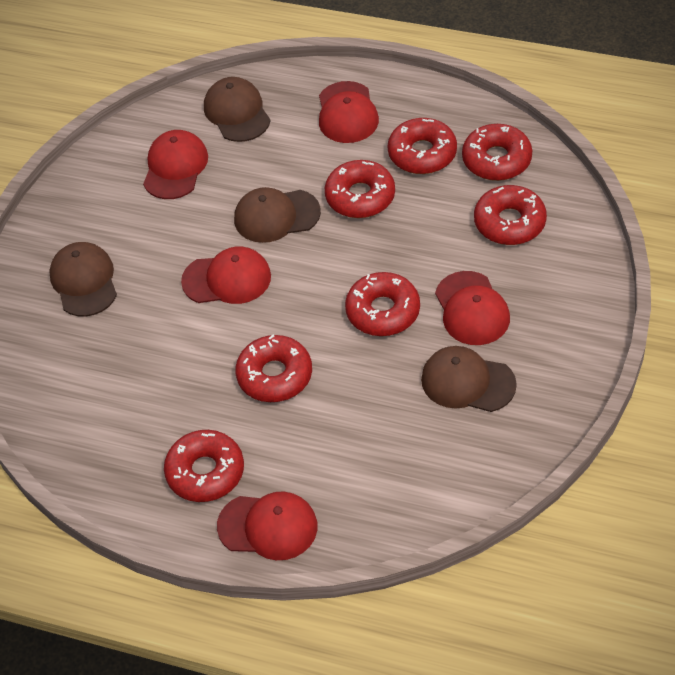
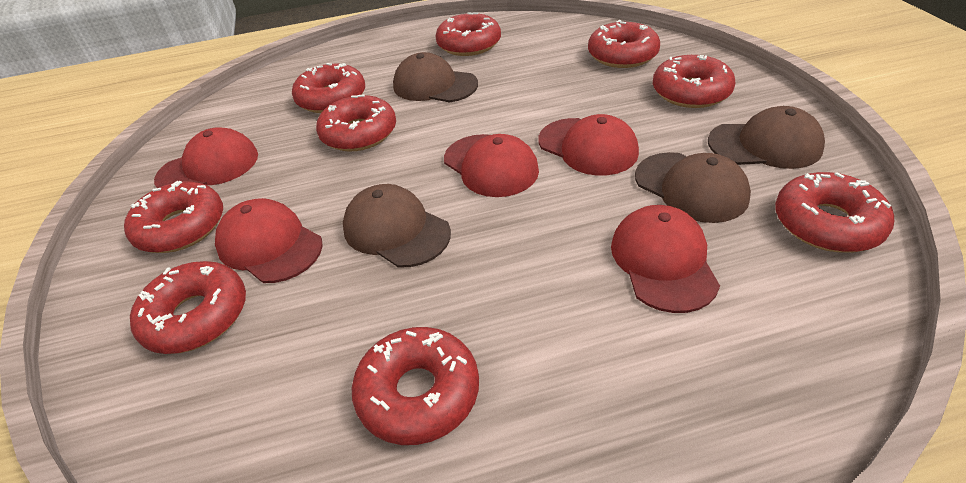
red donut: [164,430,244,502] [235,335,312,402] [325,160,395,218] [345,272,420,336] [388,118,457,174] [462,124,532,181] [474,185,547,245] = 7 -> [124,181,223,253] [130,261,246,354] [292,63,365,113] [316,95,396,151] [352,327,479,445] [435,12,501,56] [588,20,660,68] [653,55,736,108] [775,172,894,253] = 9

